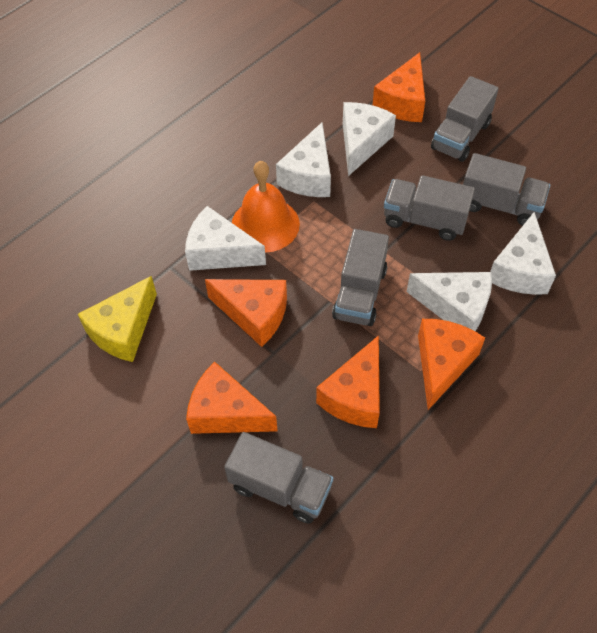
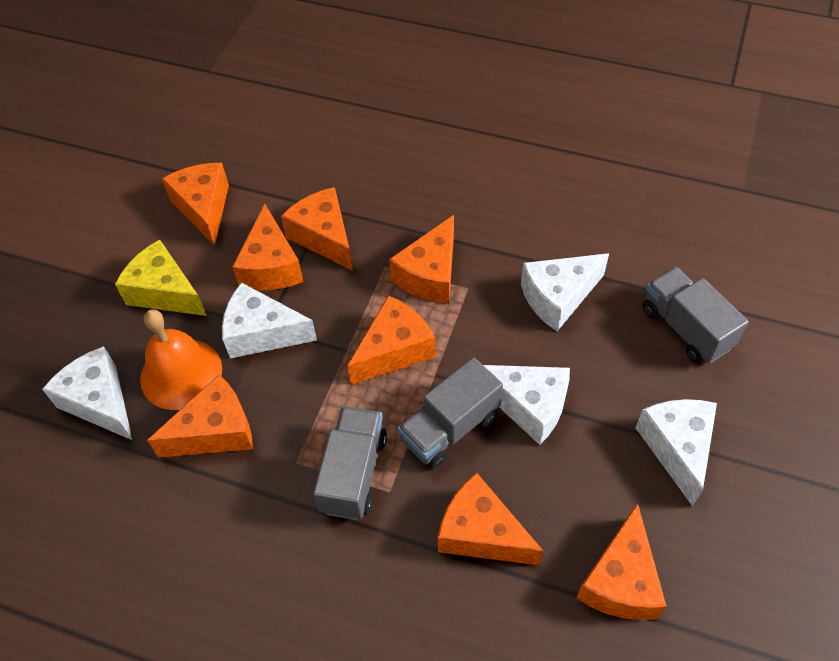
grey truck: [224,432,333,524] [332,229,389,326] [384,175,475,241] [431,76,499,162] [463,153,550,226] = 5 -> [313,406,387,520] [398,357,503,469] [643,267,749,363] = 3
orange cheese: [186,362,277,434] [205,279,287,347] [316,335,380,428] [373,52,425,122] [418,319,485,410] = 5 -> [147,375,253,458] [162,163,229,246] [232,204,304,291] [281,187,353,271] [347,296,436,385] [389,215,454,304] [438,472,544,566] [576,503,667,620] = 8

